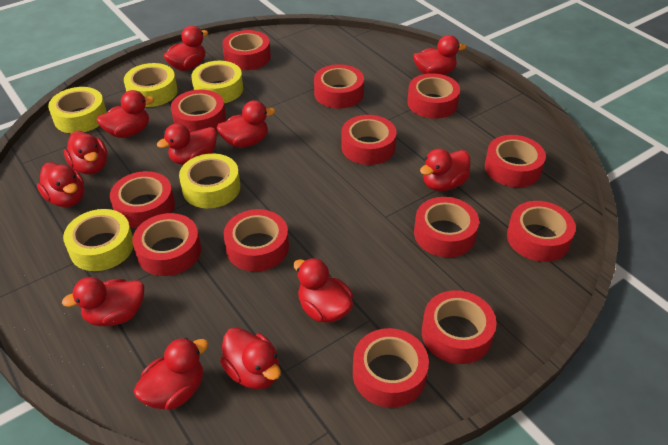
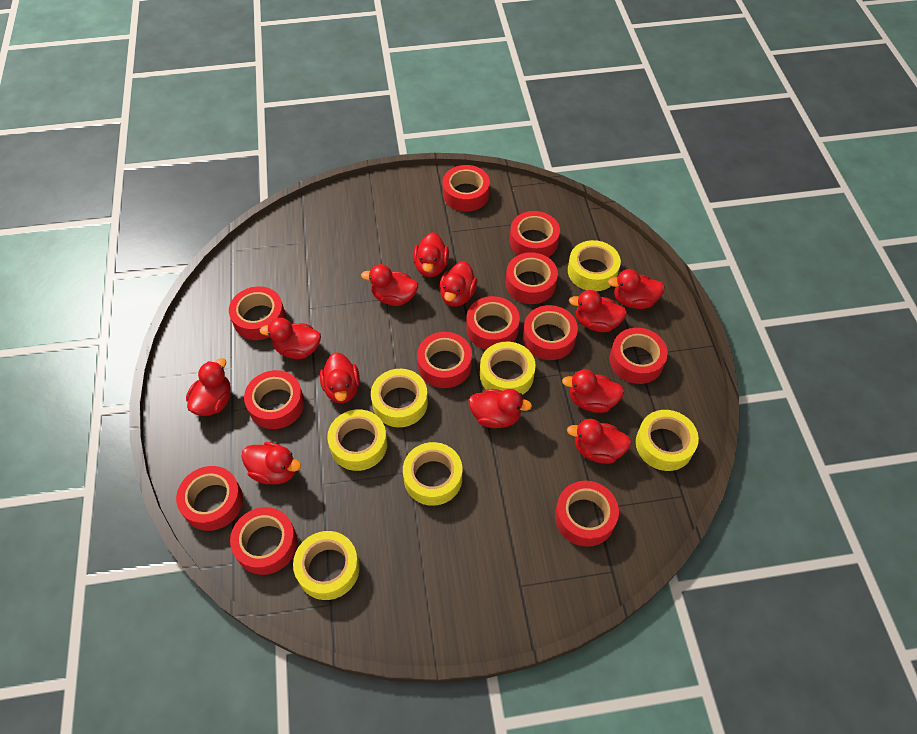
red tape: [110,171,175,229] [132,213,201,276] [171,89,226,132] [222,30,271,70] [223,209,289,272] [314,64,364,108] [341,115,397,165] [353,328,429,408] [407,73,460,119] [414,197,479,257] [422,290,497,364] [485,135,546,187] [507,201,576,262] = 13 -> [176,466,243,531] [229,286,286,340] [230,507,297,575] [244,370,304,429] [417,332,472,388] [443,165,490,212] [466,296,520,350] [506,252,558,304] [509,211,560,257] [523,305,578,360] [555,481,619,547] [609,328,668,384] = 12
yellow tape: [48,87,107,133] [63,209,134,271] [124,63,178,107] [179,153,240,208] [191,61,243,103] = 5 -> [293,531,360,600] [327,409,388,471] [371,369,428,427] [403,442,462,506] [480,342,536,395] [568,240,621,291] [636,410,699,471] = 7

